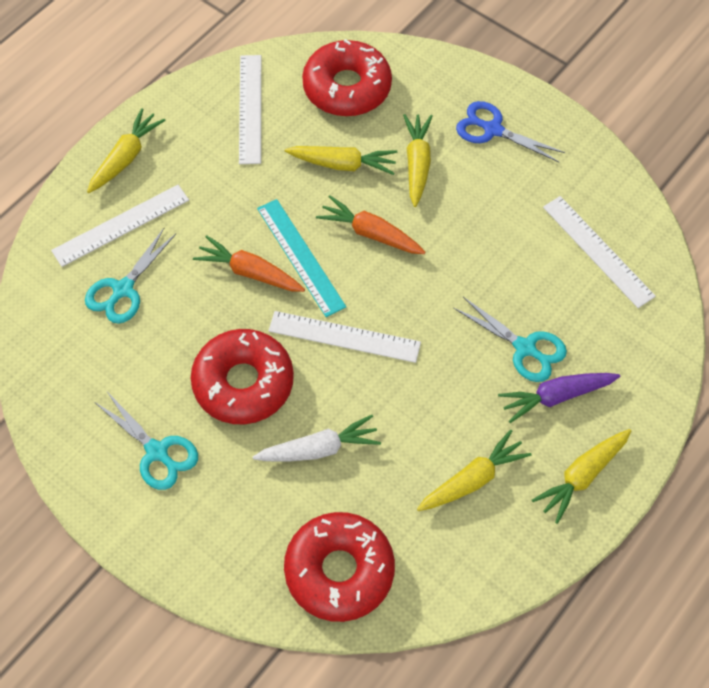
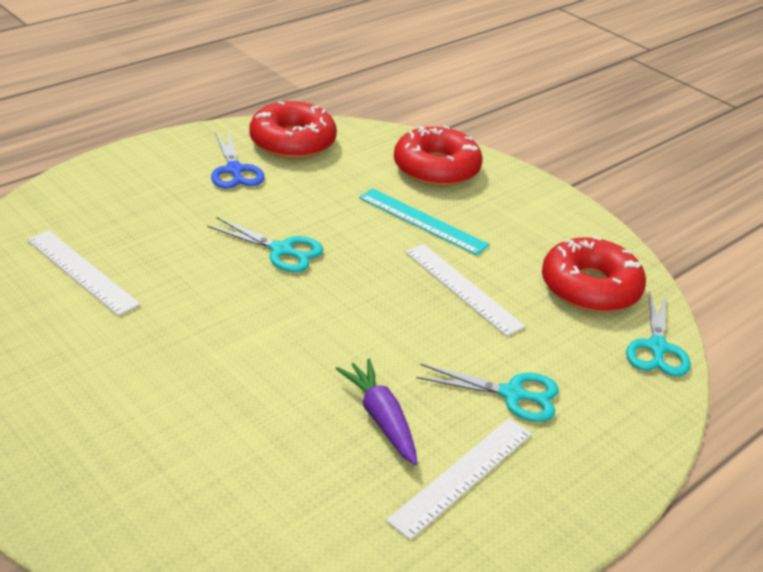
orange carrot: [193,235,305,292] [316,195,426,254] = 2 -> none = 0
white carrot: [253,415,381,462] = 1 -> none = 0
white ruler: [51,185,189,267] [239,55,261,164] [269,311,421,363] [543,196,656,308] = 4 -> [27,230,141,316] [386,418,532,540] [405,244,526,336] = 3
yellow carrot: [87,108,166,193] [285,146,397,175] [403,114,433,207] [417,430,532,511] [532,429,631,524] = 5 -> none = 0

